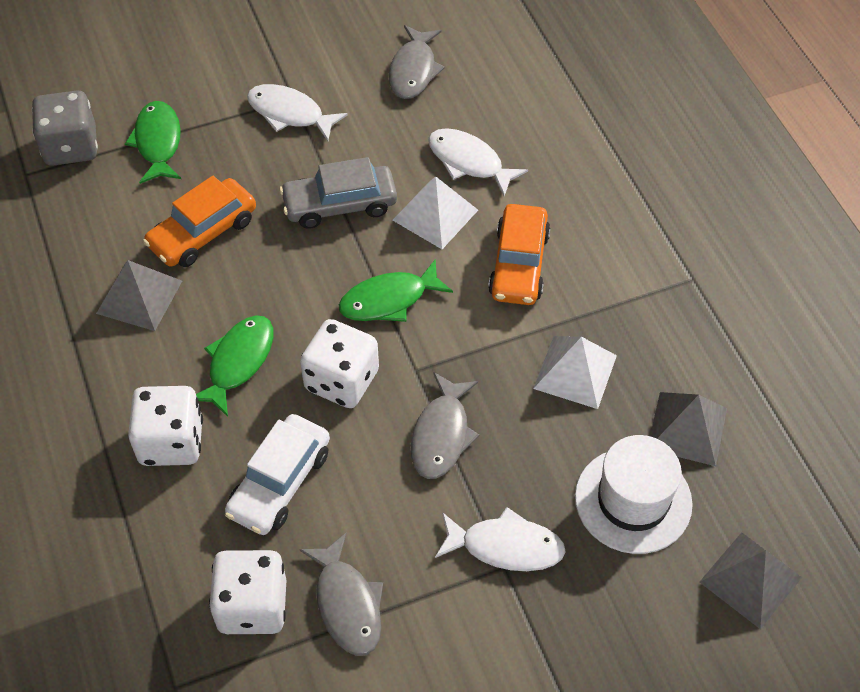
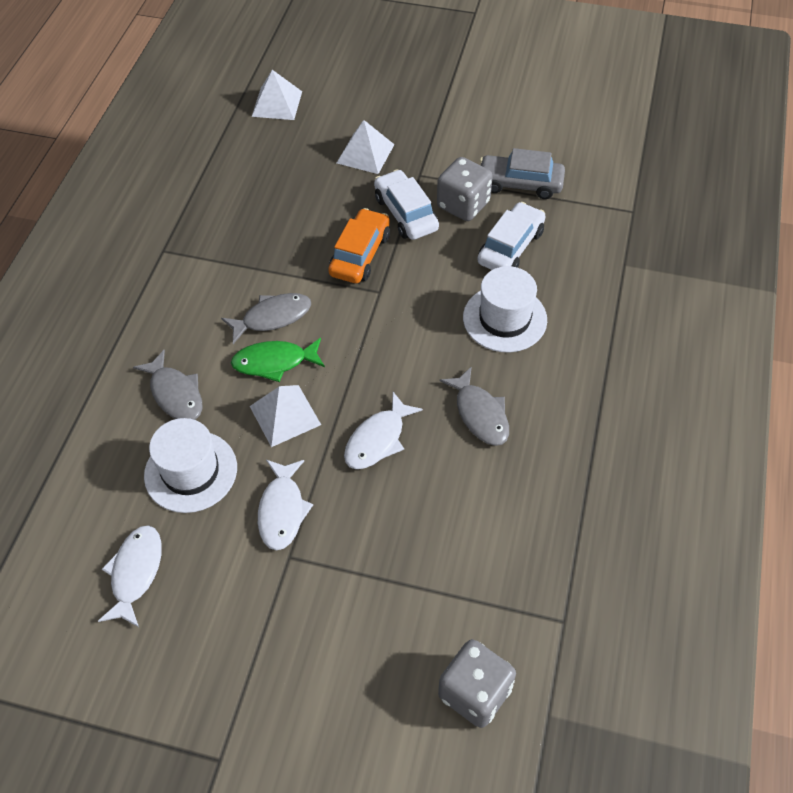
green fish: [125,101,181,184] [196,315,273,417] [339,260,453,322] = 3 -> [231,338,325,382] = 1
grey dice: [32,91,98,166] = 1 -> [437,157,493,221] [438,639,516,728] = 2
grey pyramid: [96,260,182,331] [650,392,727,466] [700,532,802,629] = 3 -> none = 0
orange car: [143,176,256,267] [488,204,551,305] = 2 -> [328,208,390,283] = 1
white car: [225,414,330,535] = 1 -> [374,169,439,240] [477,202,546,270] = 2
white dice: [128,386,203,466] [209,550,286,634] [300,319,379,408] = 3 -> none = 0
white hat: [575,435,693,554] = 1 -> [144,418,237,513] [463,266,547,352] = 2
white pyramid: [393,176,478,249] [533,336,617,409] = 2 -> [250,385,321,447] [252,70,302,120] [337,120,395,174] = 3

